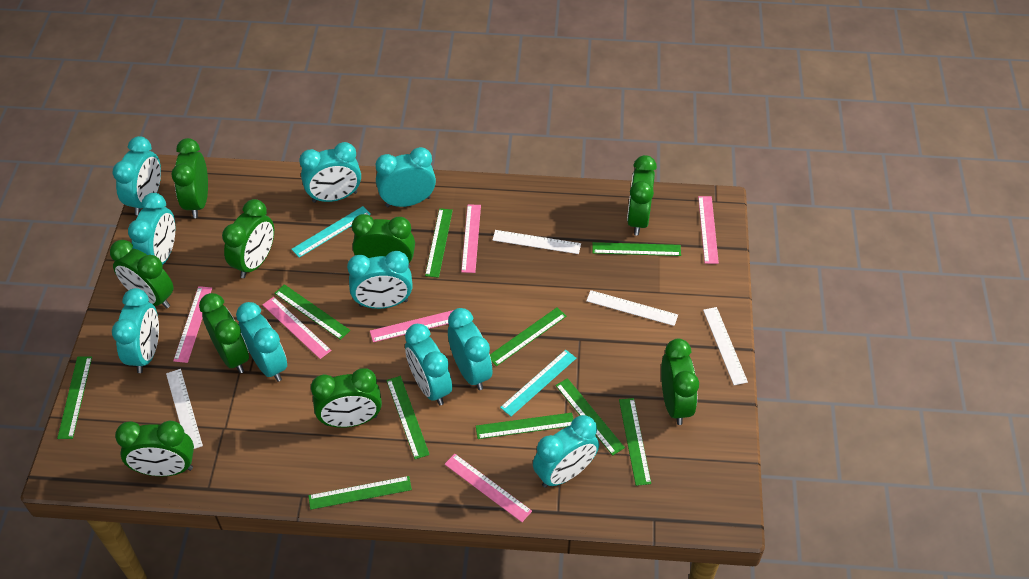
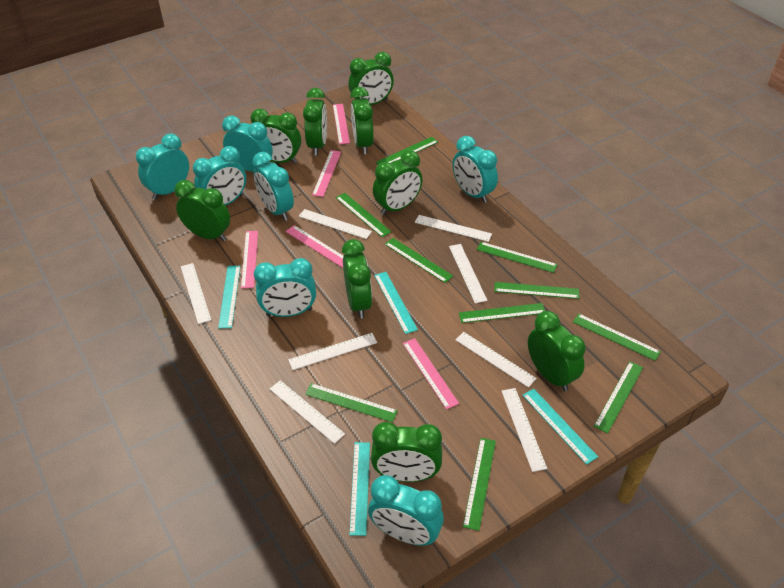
pink ruler: [173,286,212,363] [262,297,332,359] [370,310,454,342] [445,454,532,522] [461,204,481,273] [698,196,719,264] = 6 -> [241,231,258,289] [286,225,343,268] [312,150,341,197] [333,104,350,144] [403,338,459,409] = 5
turquoise clock: [112,136,161,215] [112,288,159,373] [128,193,175,265] [236,302,287,382] [299,142,361,203] [347,251,413,309] [376,147,436,207] [405,324,452,405] [448,308,492,390] [533,415,599,488] = 10 -> [136,133,189,200] [193,146,246,206] [222,116,273,172] [253,152,294,221] [254,258,316,317] [368,475,444,546] [453,136,498,203] = 7
turquoise ruler: [291,206,371,258] [500,350,576,416] = 2 -> [218,266,240,328] [349,442,370,536] [374,272,418,334] [522,388,598,465] = 4
white ruler: [166,369,203,449] [492,230,581,254] [586,290,678,326] [703,307,748,385] = 4 -> [181,263,211,324] [270,380,345,444] [288,333,377,370] [299,209,372,239] [415,215,492,242] [449,244,488,303] [455,332,537,388] [502,388,547,472] = 8

